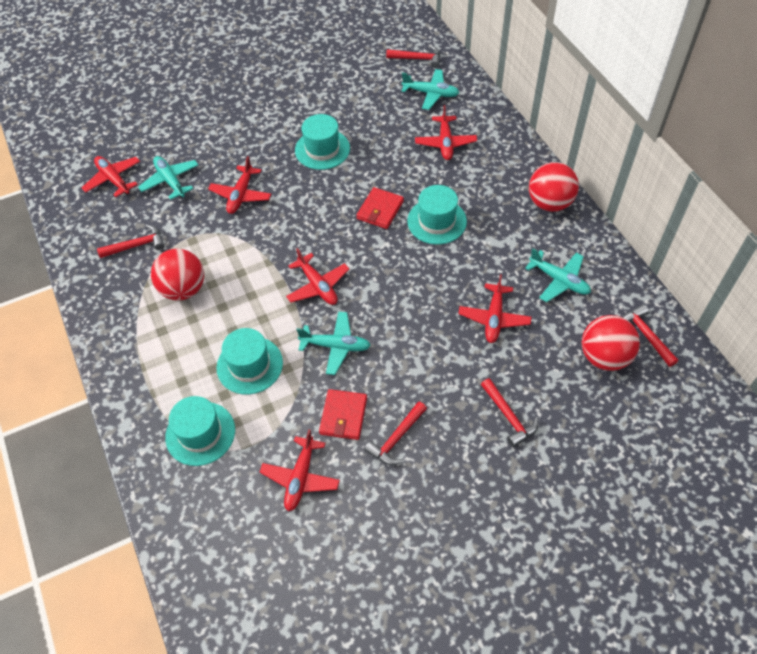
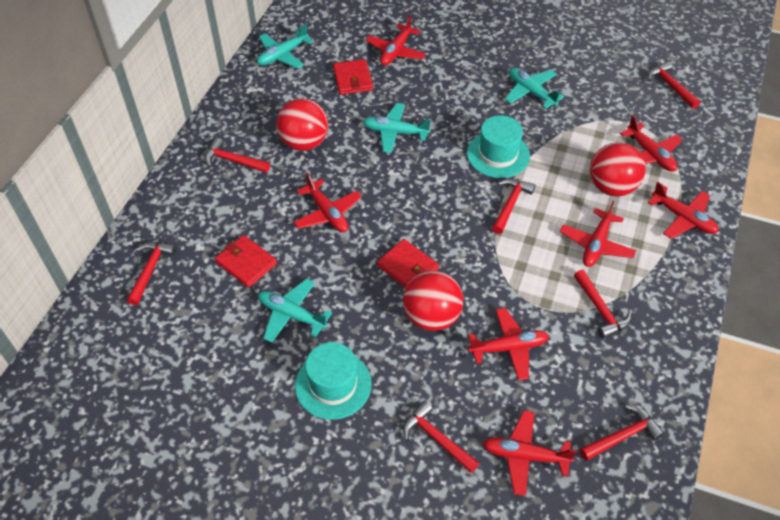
red hammer: [97,224,164,258] [364,401,427,465] [386,45,440,68] [481,378,538,447] [623,304,678,367] = 5 -> [127,242,176,305] [204,138,270,173] [403,401,479,473] [492,178,536,234] [574,270,632,339] [580,405,664,461] [648,61,700,109] = 7
red plane: [82,156,140,197] [208,156,271,214] [260,429,340,511] [286,248,349,305] [415,105,477,160] [458,274,531,343] = 6 -> [294,173,362,232] [366,15,426,66] [468,308,549,381] [483,410,577,496] [560,201,636,267] [620,115,683,172] [648,182,718,239] = 7
red wallet: [319,389,367,440] [356,187,404,229] = 2 -> [215,235,277,288] [333,59,373,95] [377,239,439,288] = 3
turquoise hat: [165,396,235,466] [216,328,283,394] [295,114,350,170] [407,185,467,245] = 4 -> [295,342,371,420] [467,115,530,178] = 2

